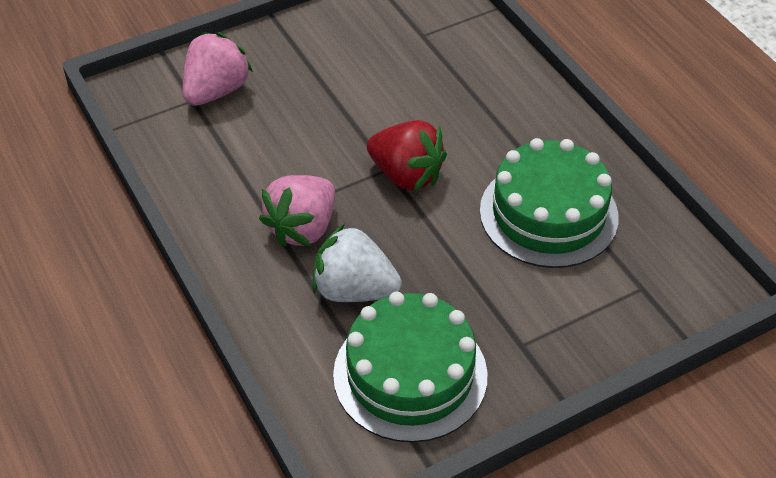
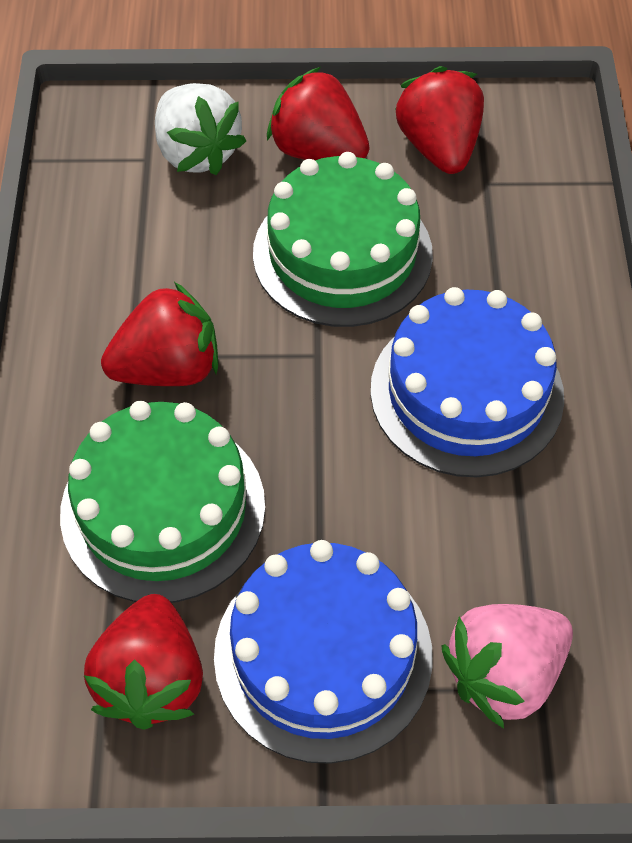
blue cake: none = 0 -> [214,540,433,764] [370,287,564,477] = 2
pink strawberry: [183,32,253,106] [259,175,335,247] = 2 -> [441,604,573,728] = 1
red strawberry: [367,120,447,191] = 1 -> [84,594,203,730] [101,282,218,386] [267,67,370,160] [396,66,484,174] = 4

